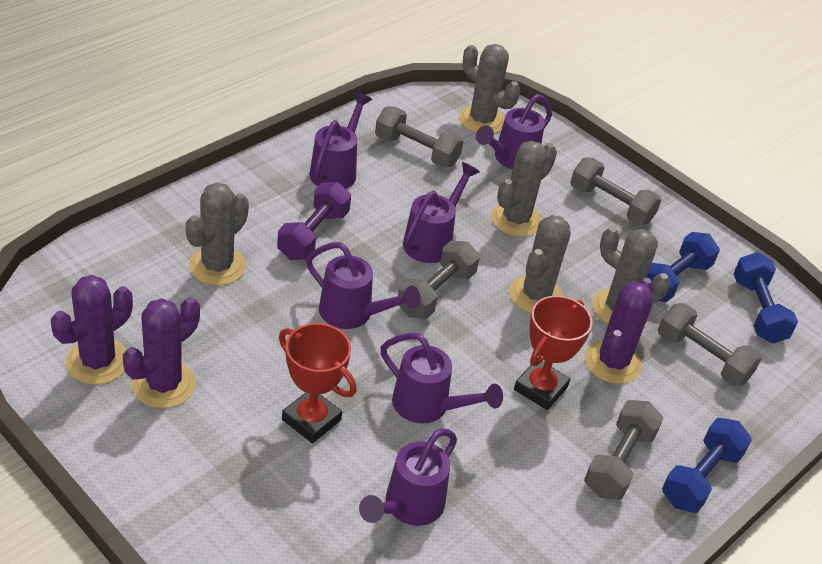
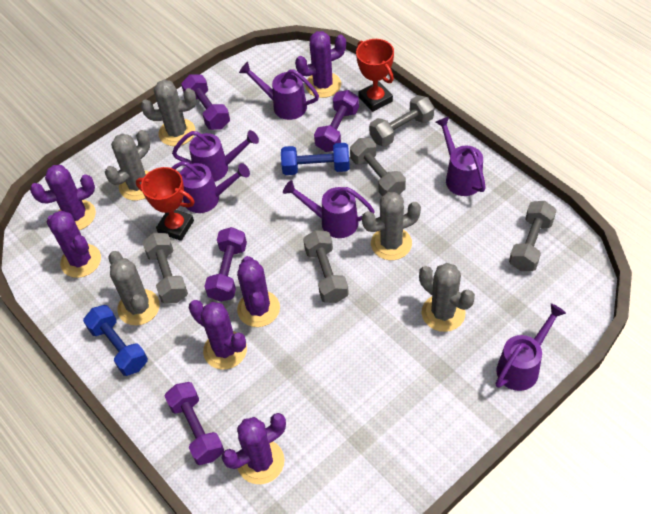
blue dumbbell: [646,232,720,302] [662,418,752,513] [733,252,798,343] = 3 -> [83,305,148,376] [281,143,350,175] = 2
purple cactus: [51,275,133,385] [123,297,200,408] [585,278,654,384] = 3 -> [30,165,96,230] [47,211,101,278] [189,300,247,370] [222,413,286,484] [237,256,280,327] [295,31,346,98] = 6
purple dumbbell: [277,182,351,260] = 1 -> [165,382,224,465] [181,74,230,130] [204,227,247,302] [314,90,359,152] = 4

